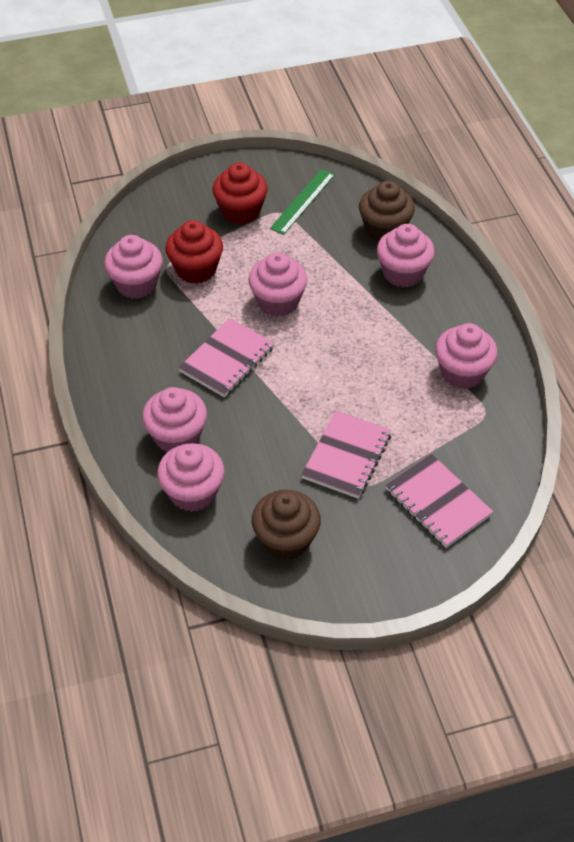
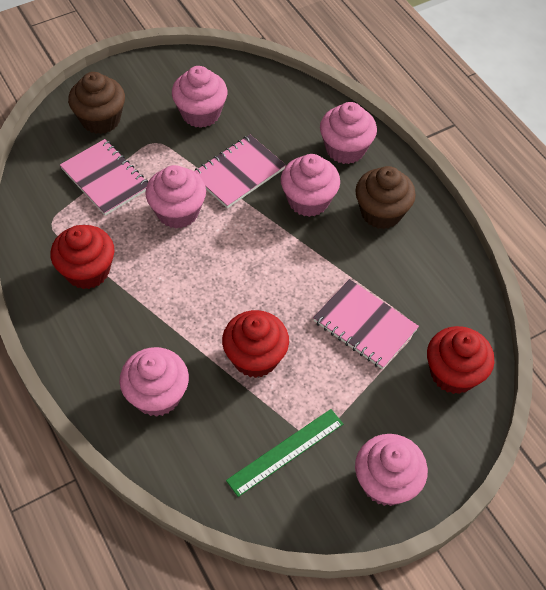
red cupcake: [165,220,223,284] [212,162,268,225] = 2 -> [50,225,115,289] [222,310,289,378] [427,326,494,394] = 3

